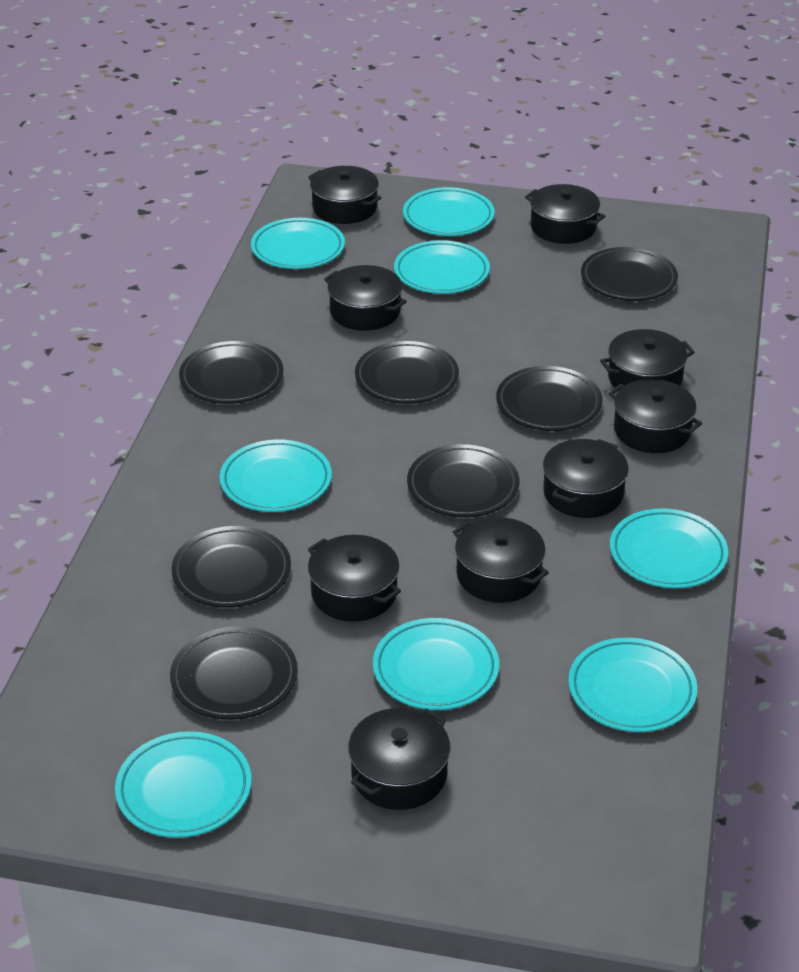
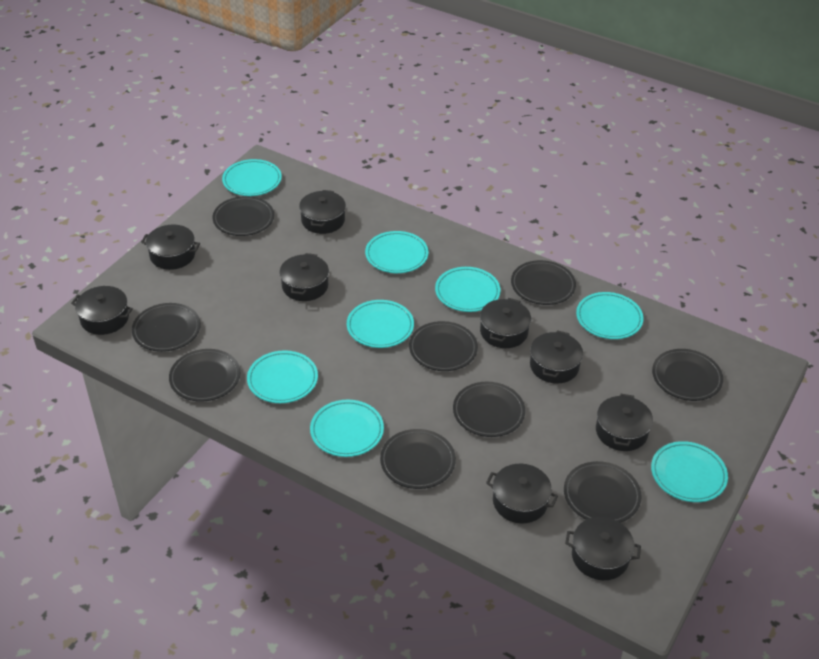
black plate: [170,626,298,720] [172,526,291,608] [179,341,283,404] [355,341,459,404] [407,444,519,517] [496,366,603,431] [581,247,678,301] = 7 -> [132,303,201,352] [169,349,240,402] [213,196,274,236] [380,429,456,489] [409,321,478,371] [453,382,525,437] [511,260,576,305] [564,461,642,523] [652,349,723,401] = 9

